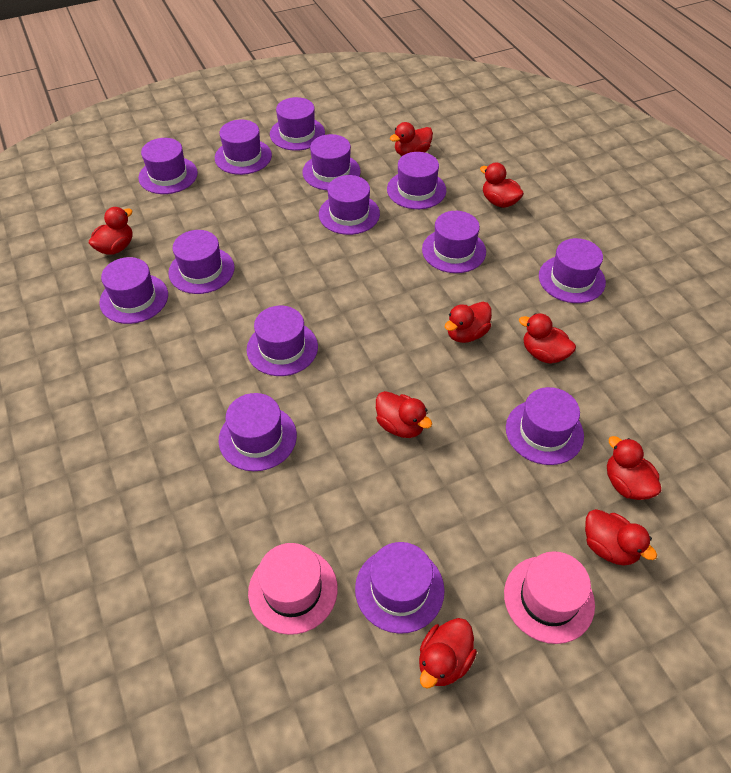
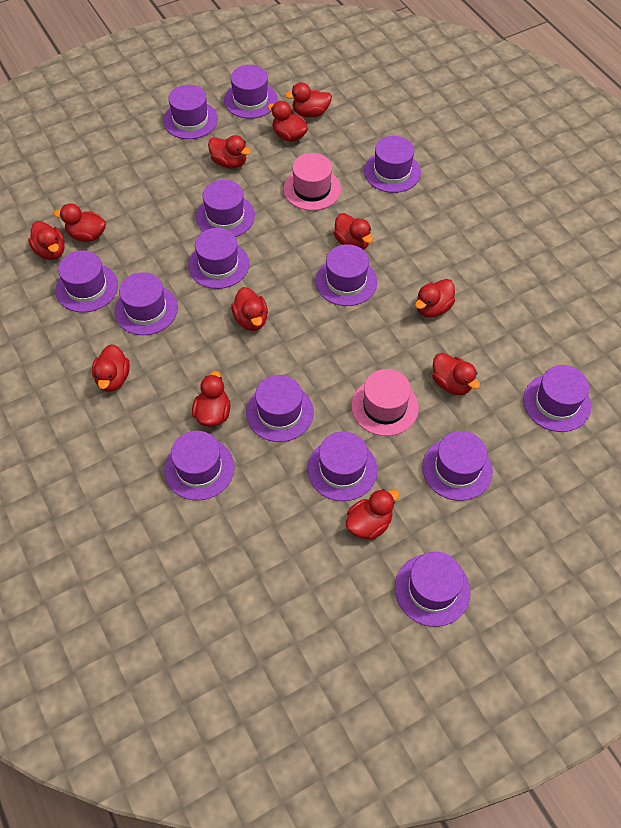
red duck: [89,207,133,255] [376,391,432,438] [390,122,433,156] [419,618,477,689] [445,302,492,343] [480,163,524,208] [519,313,576,364] [585,509,657,566] [607,436,662,500] = 9 -> [28,221,65,260] [54,203,106,242] [92,344,130,392] [192,371,230,427] [208,135,251,169] [231,287,268,331] [268,101,308,142] [285,83,332,117] [334,213,373,250] [346,489,400,540] [415,279,455,317] [432,353,480,395] = 12

